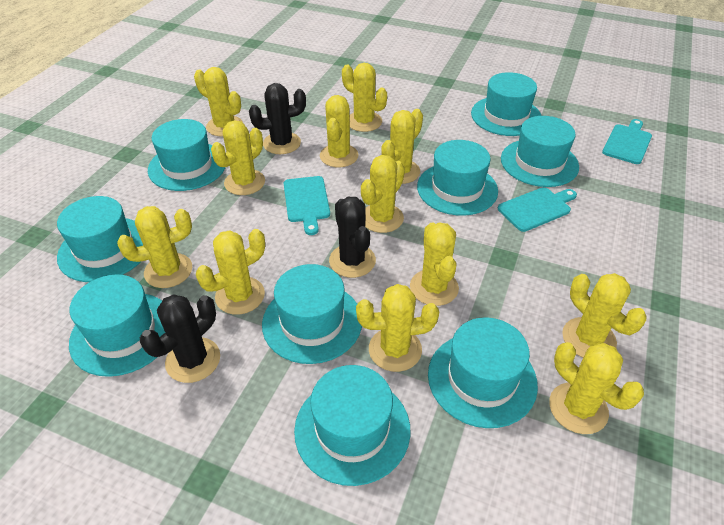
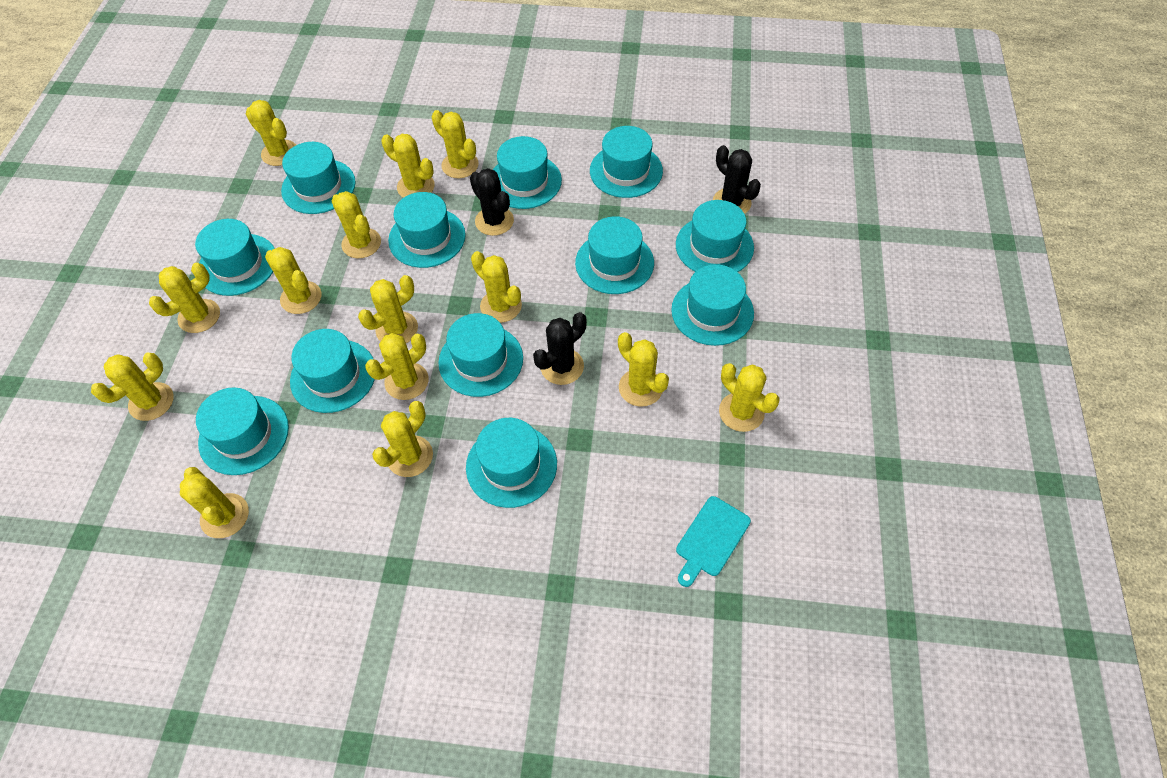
turquoise cutting board: [284,176,330,235] [498,187,577,232] [602,119,652,164] = 3 -> [676,496,751,587] = 1
turquoise hat: [57,196,143,282] [69,274,165,377] [148,119,226,191] [262,264,362,364] [294,365,410,486] [417,140,498,216] [428,317,538,428] [471,72,541,136] [501,116,579,187] = 9 -> [195,219,275,296] [196,387,289,475] [281,142,356,214] [290,329,375,413] [388,192,466,268] [438,313,523,397] [466,418,557,508] [493,136,562,209] [575,216,654,294] [590,126,663,198] [671,264,754,346] [676,200,754,272] = 12
yellow cactus: [117,206,192,288] [194,67,243,137] [196,229,265,315] [211,120,265,195] [320,95,358,167] [342,63,387,132] [356,284,439,372] [361,155,405,233] [381,109,423,184] [410,222,459,306] [549,342,644,434] [562,273,647,358] = 12 -> [91,353,173,421] [149,263,220,333] [180,467,249,538] [246,100,296,166] [265,247,321,314] [331,191,381,258] [358,275,418,343] [365,333,429,400] [372,401,433,477] [382,134,435,198] [432,110,479,178] [471,251,522,323] [618,332,669,407] [719,363,780,432] = 14

